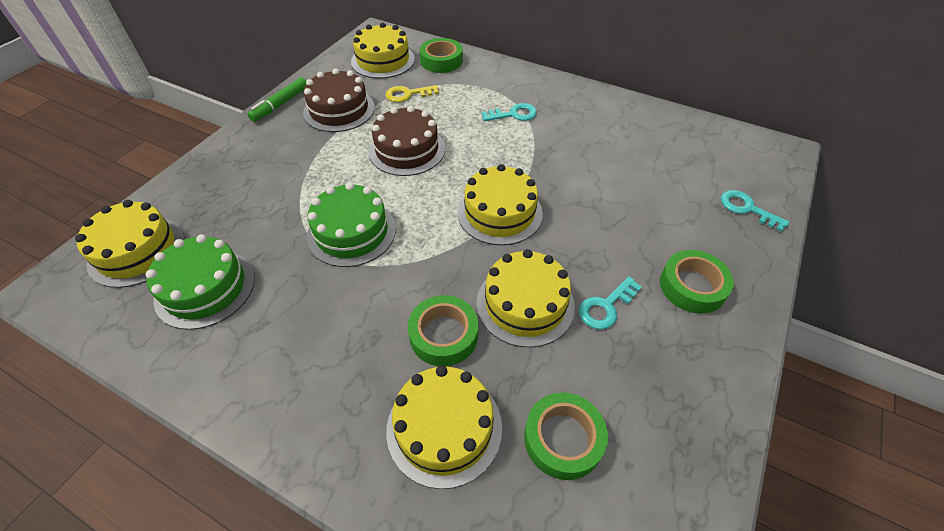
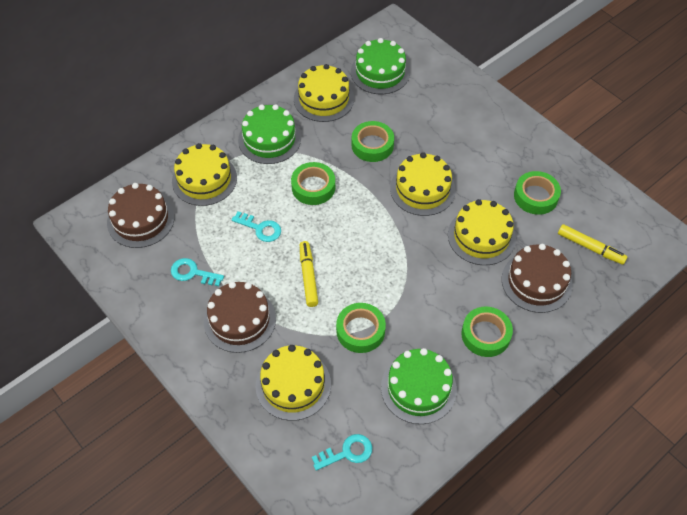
brown cake: [303,68,375,132] [369,106,445,176] = 2 -> [107,183,175,248] [204,282,276,353] [502,244,573,313] = 3
green cake: [146,234,255,330] [307,182,396,267] = 2 -> [238,104,301,164] [351,38,410,94] [381,348,457,424] = 3
green marker: [248,77,306,122] = 1 -> none = 0
green tape: [408,295,478,366] [419,38,463,73] [524,392,608,480] [660,250,734,314] = 4 -> [291,162,335,205] [336,303,386,353] [352,121,394,162] [461,307,513,357] [514,171,561,215] = 5
yellow key: [386,85,439,102] = 1 -> none = 0
yellow marker: none = 0 -> [300,241,318,307] [558,224,628,265] = 2

